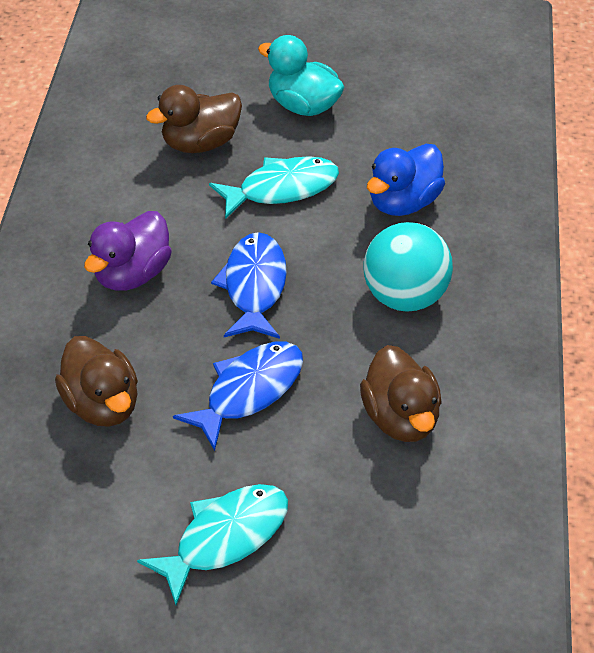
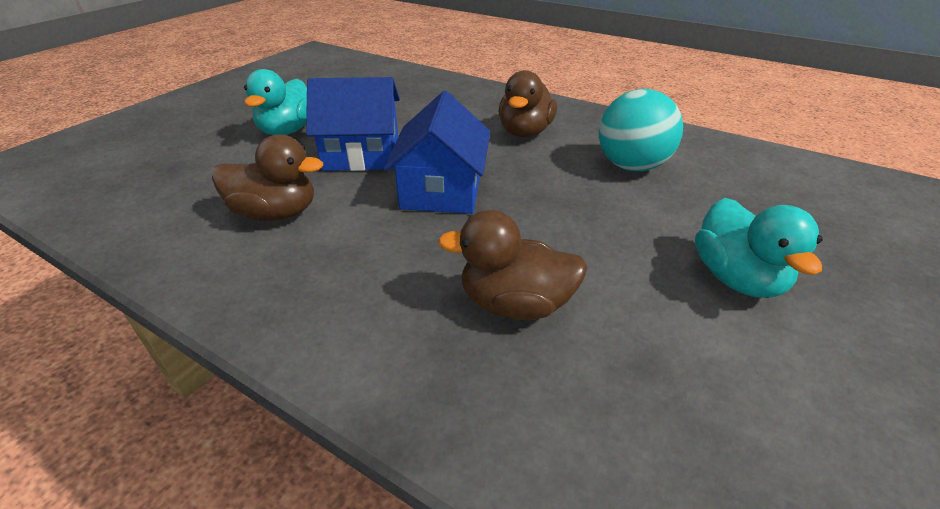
blue duck: [367,144,445,216] = 1 -> none = 0
blue fish: [173,342,303,451] [211,232,287,339] = 2 -> none = 0
blue house: none = 0 -> [306,77,400,171] [384,91,490,214] = 2
purple duck: [84,211,172,291] = 1 -> none = 0
turquoise duck: [258,35,344,116] = 1 -> [244,69,307,135] [695,198,822,298] = 2
turquoise fish: [137,484,288,605] [209,156,339,219] = 2 -> none = 0

